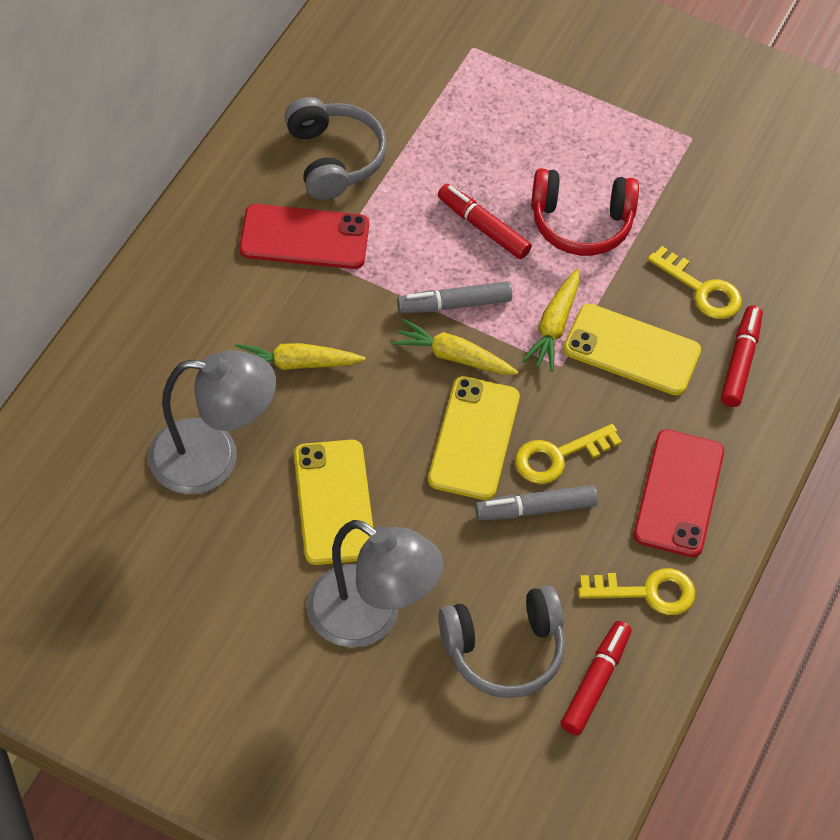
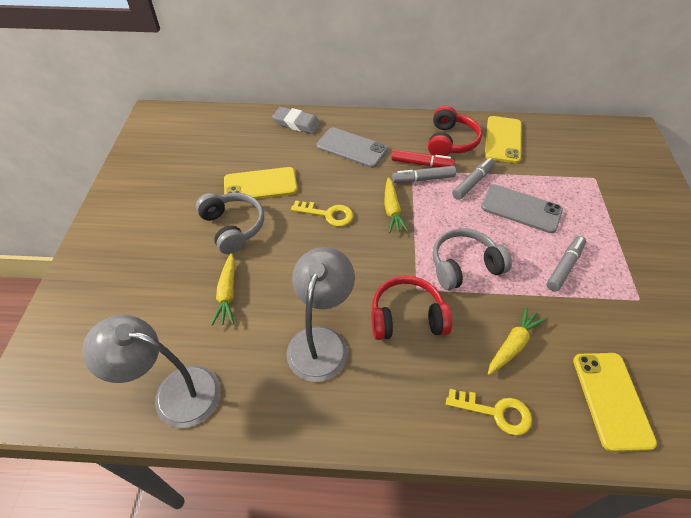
grey eraser: none = 0 -> [272,107,321,134] = 1
grey marker: [397,281,512,314] [475,485,598,520] = 2 -> [392,166,456,183] [452,158,495,200] [547,236,586,291] = 3
grey phone: none = 0 -> [316,127,388,168] [481,185,563,233] = 2
red headphones: [531,168,639,256] = 1 -> [371,276,452,340] [428,106,482,156] = 2
red marker: [438,184,532,259] [561,621,632,735] [721,305,763,407] = 3 -> [391,150,455,167] = 1
red phone: [239,204,369,269] [634,429,724,557] = 2 -> none = 0
yellow key: [515,424,622,484] [578,568,695,615] [648,246,742,319] = 3 -> [291,200,353,227] [446,389,532,436] = 2

